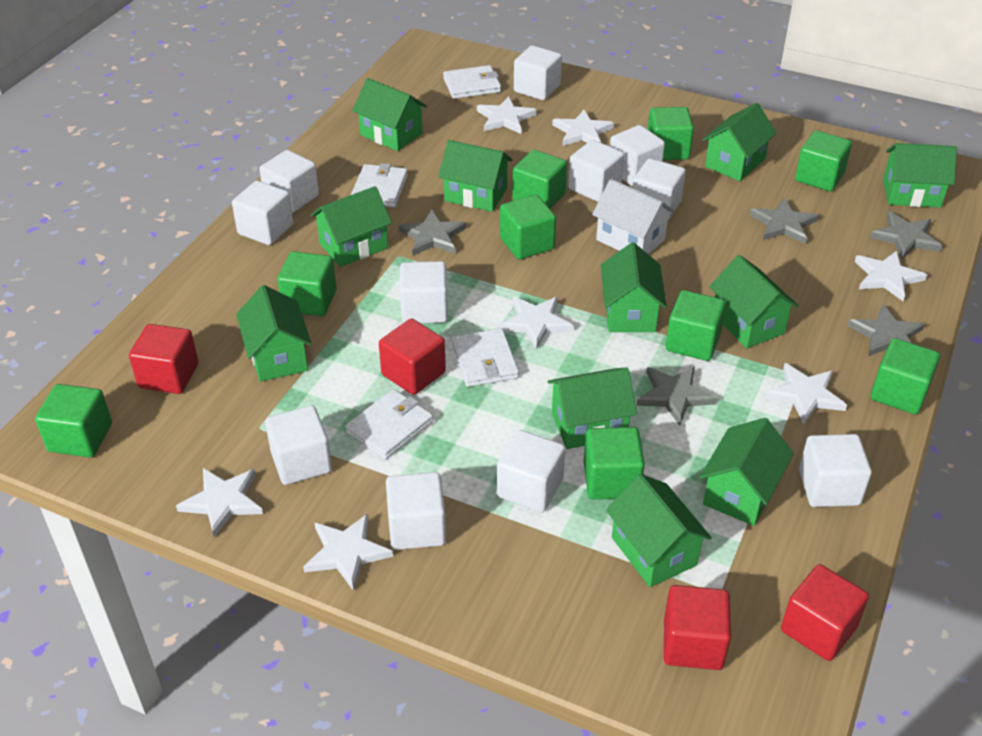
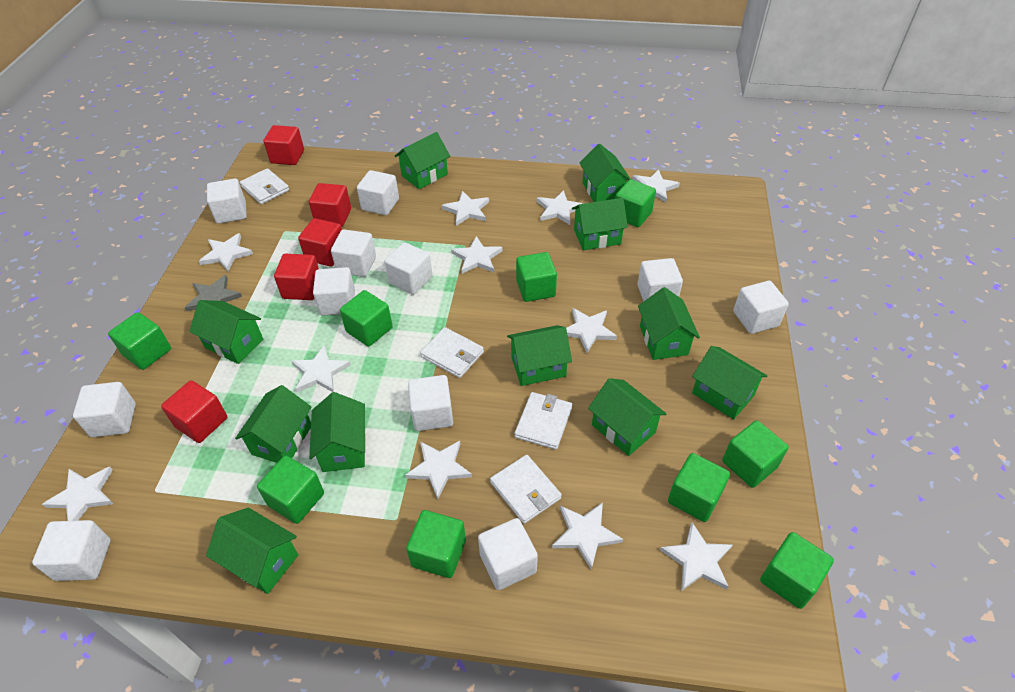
grey star: [398,209,466,255] [637,366,717,425] [750,198,819,244] [848,304,925,356] [870,212,942,260] = 5 -> [184,275,242,311] = 1
red cube: [129,324,198,394] [379,319,446,395] [664,585,731,670] [781,564,869,661] = 4 -> [161,380,227,443] [263,125,304,165] [274,254,319,300] [298,218,342,267] [309,183,351,227] = 5
white house: [592,179,675,255] = 1 -> none = 0
white star: [176,468,263,537] [303,514,393,591] [477,96,537,134] [499,296,574,350] [552,110,614,146] [765,363,847,425] [855,251,927,301] = 7 -> [42,467,113,521] [199,233,253,271] [292,345,351,392] [405,441,472,499] [442,191,489,226] [451,236,503,274] [537,190,583,225] [552,502,623,570] [566,308,617,353] [632,169,680,202] [660,522,732,591] = 11

